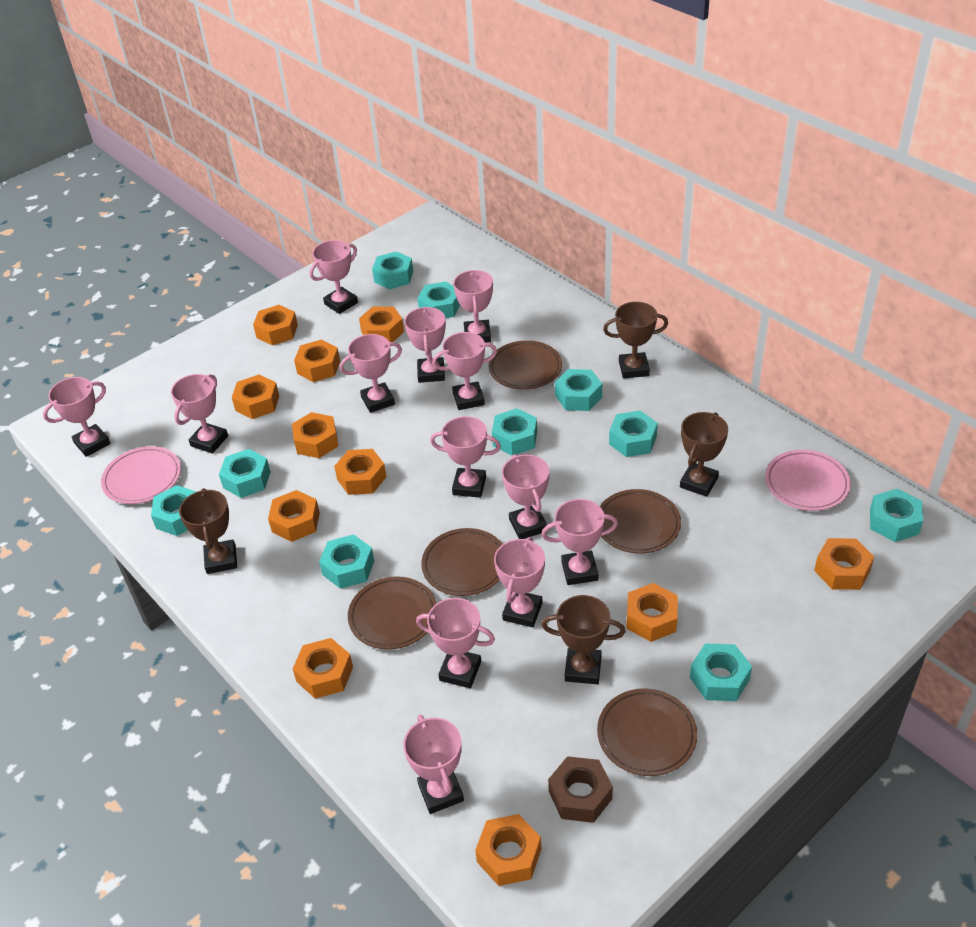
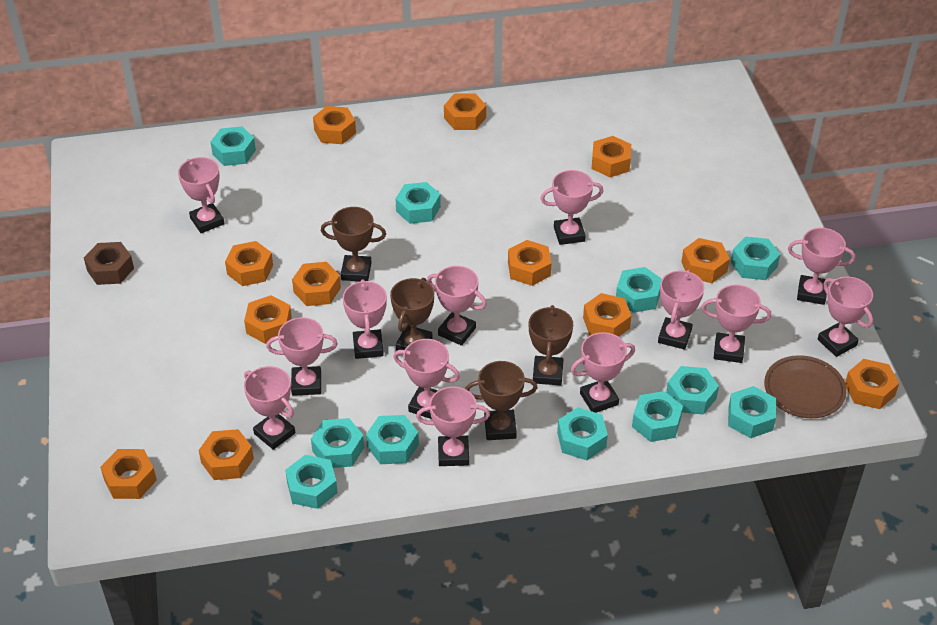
brown plate: [348,576,436,650] [421,528,502,596] [488,340,562,390] [597,688,697,776] [600,489,681,554] = 5 -> [764,355,847,418] = 1
orange nut: [232,375,279,419] [253,305,298,345] [268,490,320,542] [292,412,339,458] [293,638,353,699] [294,339,340,382] [334,449,386,495] [359,307,404,342] [475,814,542,886] [626,583,678,642] [814,538,874,590] = 11 -> [100,449,157,499] [198,429,254,480] [225,241,273,286] [244,295,292,344] [292,262,341,306] [313,106,356,144] [444,94,486,130] [508,240,551,286] [583,293,631,337] [592,136,631,177] [681,238,730,283] [845,359,899,409] = 12
pink plate: [101,446,181,504] [765,450,851,511] = 2 -> none = 0
turquoise nut: [151,485,196,536] [219,449,271,498] [319,534,374,589] [372,251,413,289] [418,281,460,318] [492,408,537,455] [555,369,602,411] [609,411,658,457] [690,644,752,701] [870,489,923,542] = 10 -> [210,126,256,166] [285,455,338,509] [311,418,364,468] [366,415,419,464] [396,182,441,224] [557,407,608,460] [616,267,662,313] [632,391,683,442] [666,366,719,415] [728,386,776,438] [731,236,780,280] = 11

